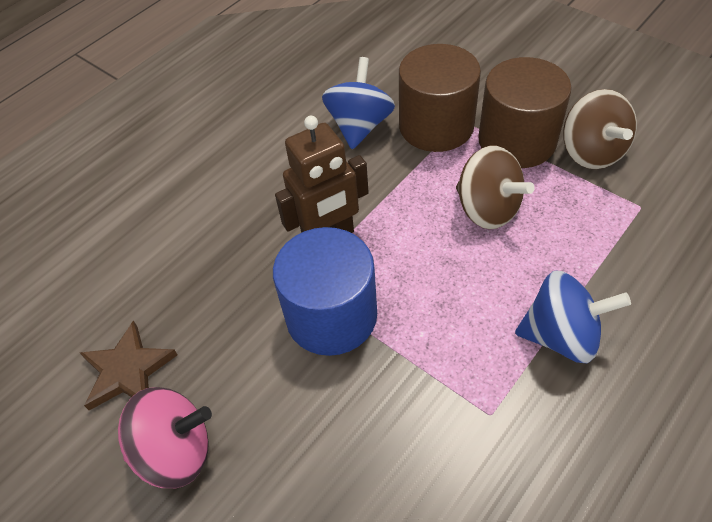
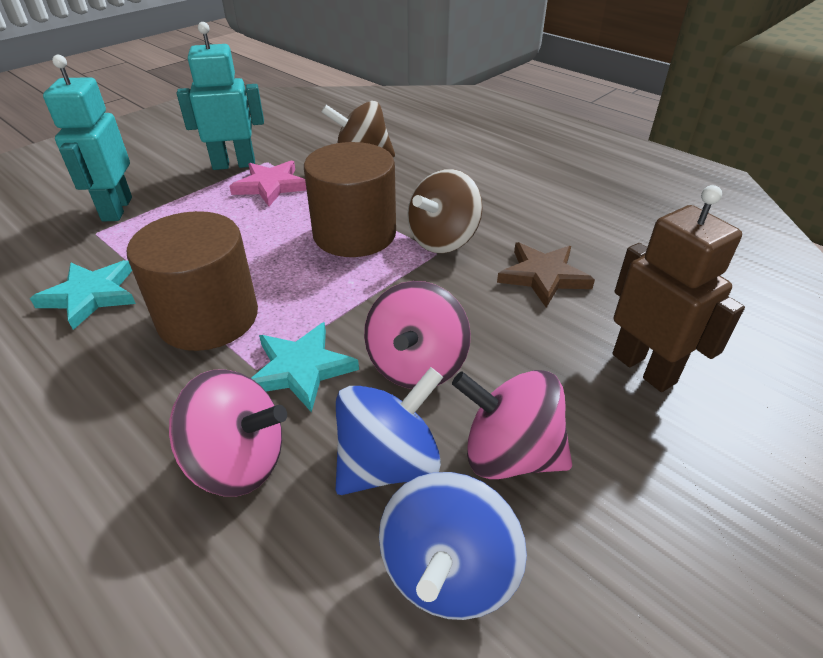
blue cylinder: [273,227,377,356] = 1 -> none = 0
pink spinning top: [118,387,212,488] = 1 -> [169,369,287,497] [364,281,471,389] [452,370,572,479] = 3
pink star: none = 0 -> [229,160,307,206] = 1
turquoise robot: none = 0 -> [43,55,132,222] [177,22,264,170] = 2
turquoise star: none = 0 -> [30,260,136,330] [251,322,359,413] = 2

